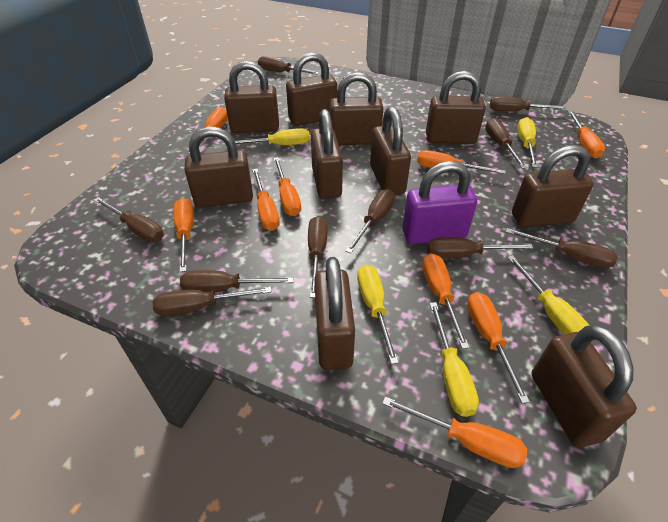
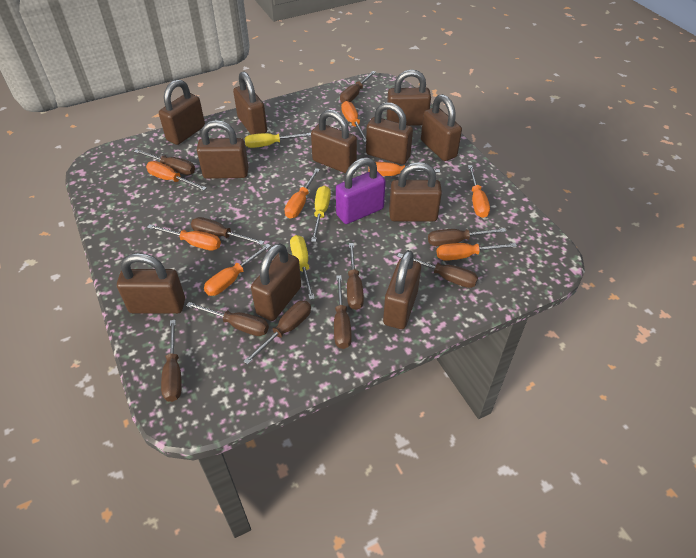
brown padlock: [185,127,253,208] [224,61,279,133] [286,52,337,126] [311,109,343,199] [314,257,355,370] [330,72,384,145] [370,106,411,195] [426,71,486,144] [512,145,594,227] [532,325,637,448] = 10 -> [117,253,185,314] [159,79,205,145] [197,120,249,179] [233,71,267,134] [251,243,301,321] [311,110,357,173] [366,102,413,165] [383,250,421,329] [387,69,431,126] [389,162,442,221] [421,94,462,161] = 11
orange screwdriver: [173,198,194,272] [188,107,228,154] [252,169,280,231] [273,157,301,216] [382,396,527,468] [417,150,506,174] [422,253,470,349] [467,292,530,404] [568,111,605,158] = 9 -> [146,161,206,190] [147,224,221,251] [204,244,271,296] [285,168,320,219] [341,101,366,142] [368,162,440,176] [437,243,517,261] [468,165,490,218] = 8
yellow screwdriver: [235,128,310,145] [357,265,399,364] [429,302,479,417] [507,255,589,335] [517,117,538,168] = 5 -> [244,133,311,148] [290,235,315,300] [311,186,331,242] = 3

